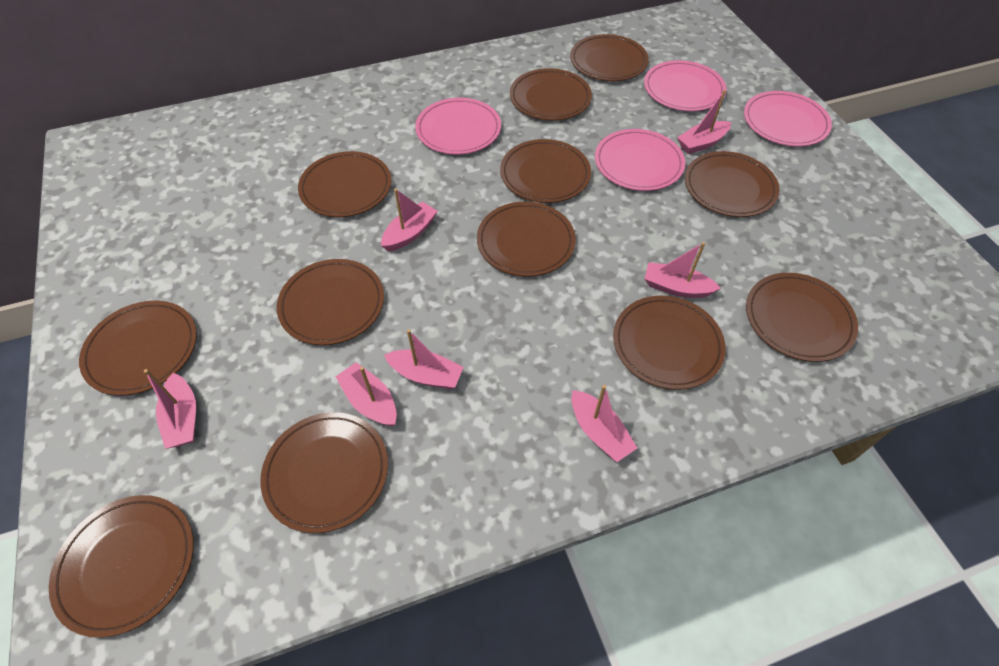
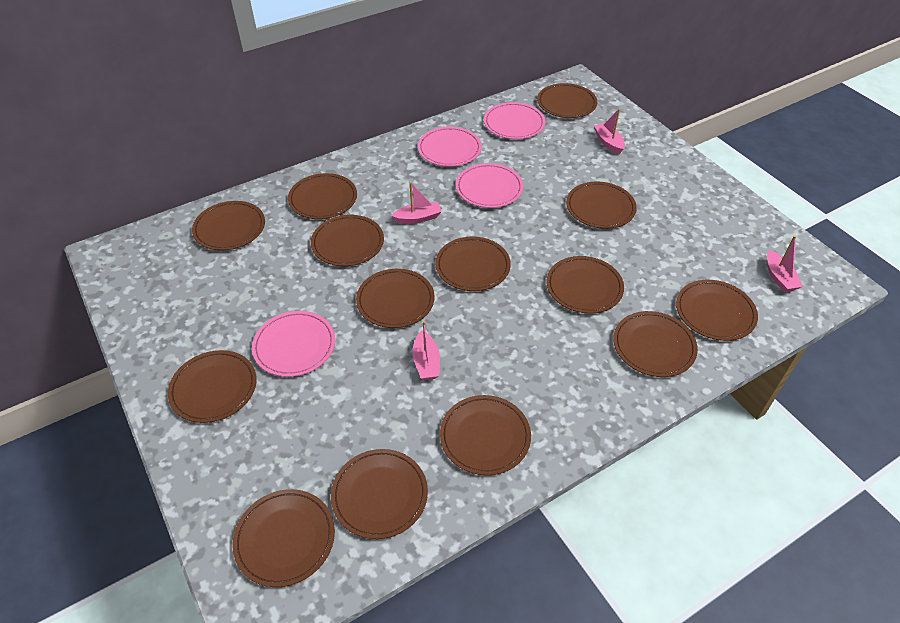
brown plate: [49,495,194,638] [79,300,197,396] [260,412,388,533] [277,259,384,345] [298,151,392,217] [477,201,576,277] [500,139,591,203] [510,68,592,121] [570,34,649,81] [613,296,726,390] [685,151,780,217] [746,273,858,362] = 12 -> [168,350,257,423] [192,201,265,251] [233,489,335,587] [288,173,357,219] [311,215,384,266] [331,449,428,539] [356,269,435,328] [435,236,511,291] [440,395,531,475] [537,83,597,118] [547,256,624,314] [566,181,637,229] [613,311,698,377] [676,280,758,341] = 14
pink boat: [144,369,196,449] [336,362,397,426] [381,189,437,252] [384,329,464,389] [572,385,637,462] [645,242,721,298] [677,90,731,154] = 7 -> [391,182,442,224] [412,321,440,380] [594,109,625,154] [767,236,803,292] = 4

